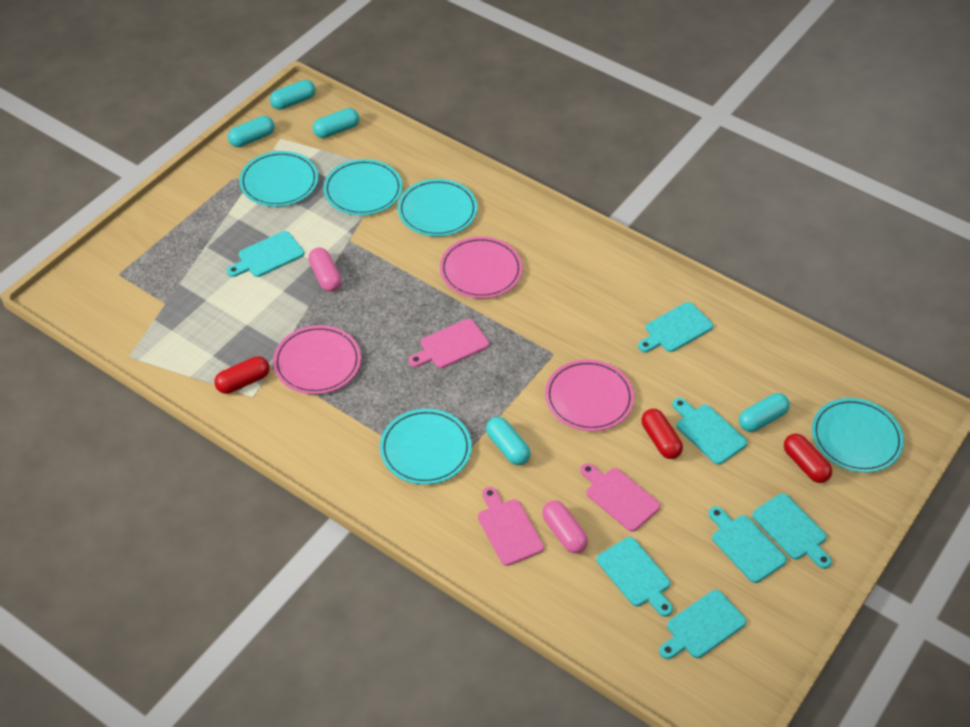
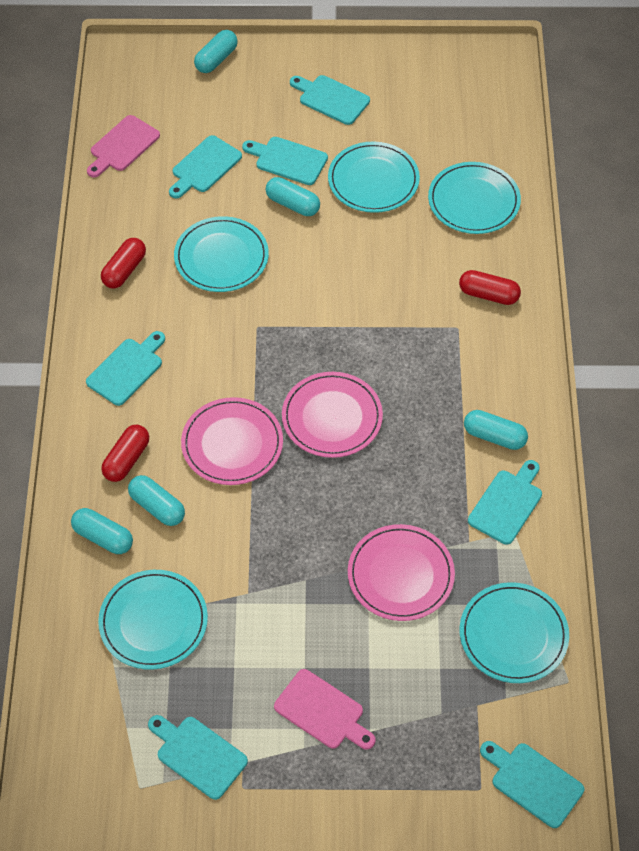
pink capsule: [308,248,341,291] [542,501,588,553] = 2 -> none = 0
pink cutting board: [409,319,489,368] [478,487,544,566] [580,463,660,532] = 3 -> [87,115,160,177] [274,669,375,750] = 2

